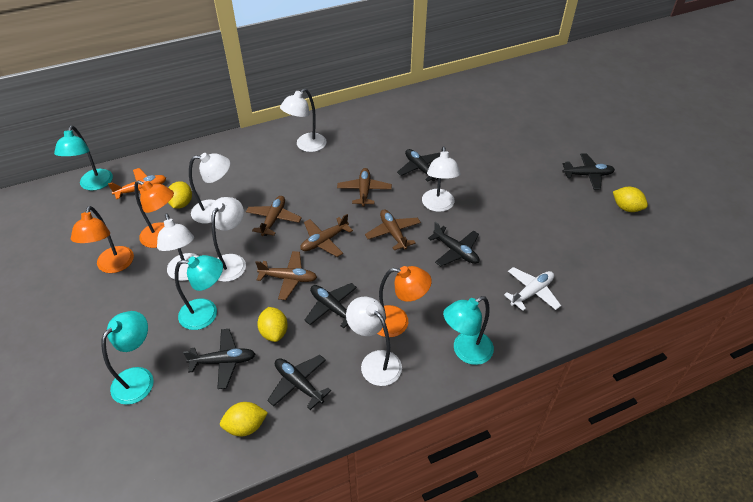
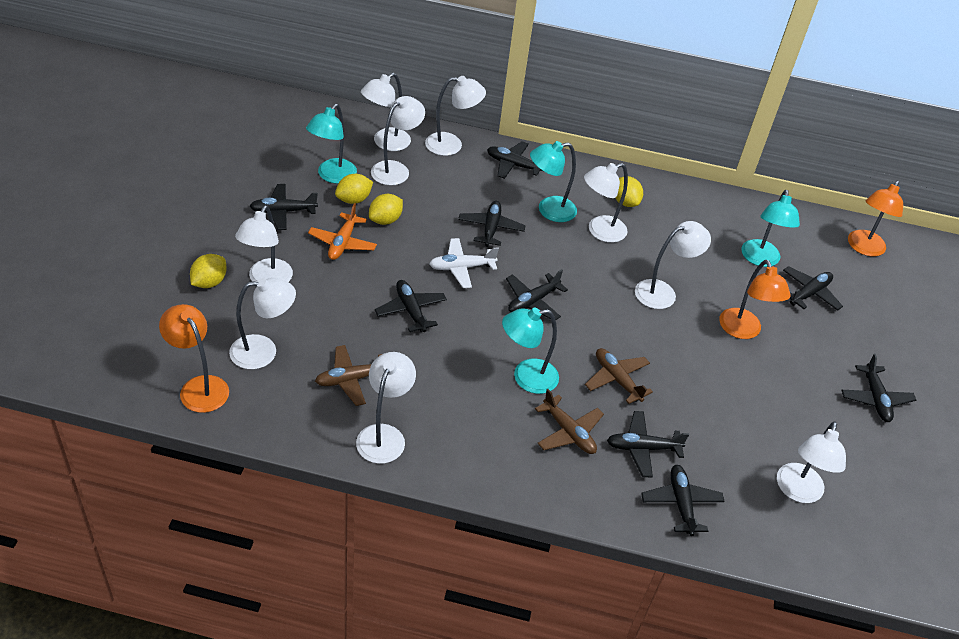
black plane: [183,329,255,389] [267,355,331,410] [304,283,357,329] [397,149,440,182] [428,222,479,267] [562,153,615,190] = 6 -> [250,184,318,230] [375,280,447,332] [458,201,526,247] [487,141,543,179] [506,269,568,320] [607,411,689,478] [641,465,725,536] [783,266,843,311] [841,354,916,422] = 9
brown plane: [246,196,302,236] [255,251,317,300] [300,214,353,257] [337,168,392,207] [365,209,421,250] = 5 -> [315,345,382,406] [535,389,604,454] [585,348,653,404] = 3
white lamp: [157,214,199,281] [189,153,230,224] [209,197,246,282] [280,88,327,152] [346,297,402,386] [422,146,460,212] = 6 -> [229,278,296,369] [235,205,293,282] [356,352,416,464] [361,73,411,151] [371,96,425,186] [425,76,486,156] [584,163,628,243] [635,221,711,309] [777,421,846,503] = 9

